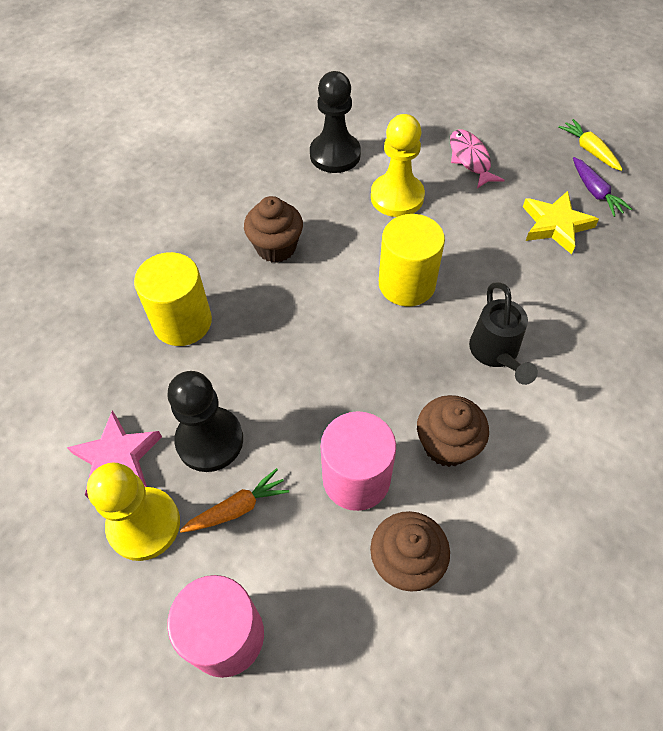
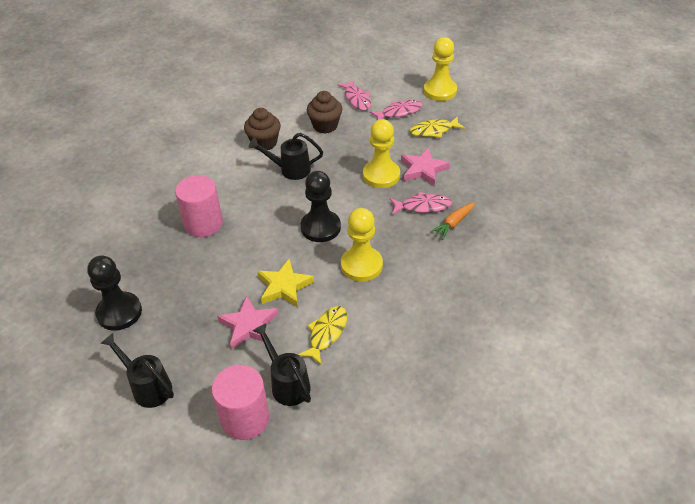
black watering can: [469,282,538,385] = 1 -> [100,333,174,408] [249,133,323,180] [252,323,311,406] = 3
brown cupcake: [244,196,303,263] [370,511,450,592] [417,395,489,467] = 3 -> [244,108,281,150] [307,91,342,134] = 2
pink fish: [450,130,505,188] = 1 -> [338,80,371,110] [370,100,423,120] [390,192,452,214] = 3
pink star: [67,410,162,499] = 1 -> [217,296,278,349] [401,148,450,186] = 2
purple carrot: [573,157,632,217] = 1 -> none = 0
yellow carrot: [558,119,623,171] = 1 -> none = 0
yellow cylinder: [134,252,212,346] [379,214,445,306] = 2 -> none = 0
yellow fish: none = 0 -> [298,306,347,365] [410,116,465,138] = 2
yellow pawn: [87,463,180,561] [371,114,425,217] = 2 -> [341,208,383,281] [363,119,400,188] [424,37,457,101] = 3

